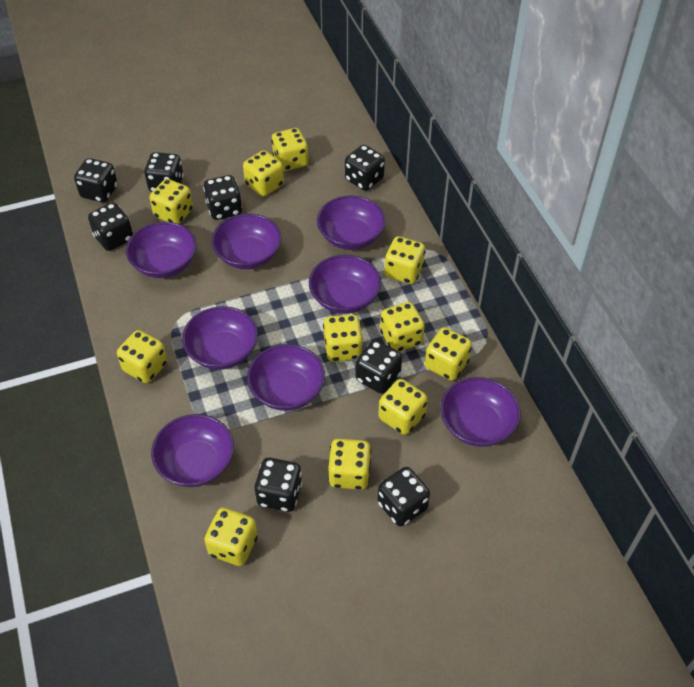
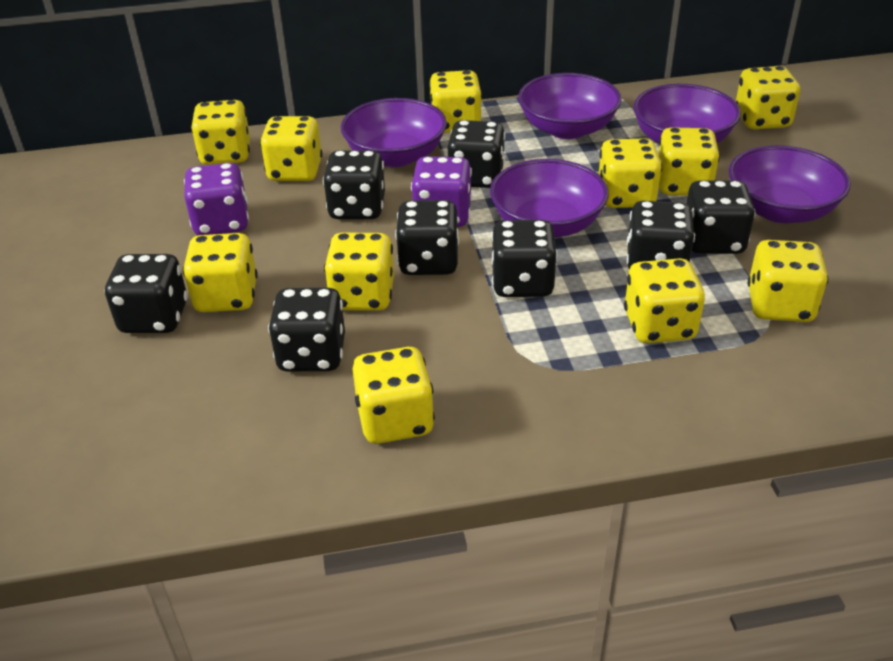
purple bowl: [126,222,197,278] [151,414,234,487] [182,306,258,370] [212,214,281,269] [247,344,325,411] [309,255,381,314] [317,195,386,250] [440,377,521,447] = 8 -> [341,98,447,167] [490,159,609,238] [518,73,622,139] [633,84,741,143] [729,145,851,224] = 5
purple dice: none = 0 -> [184,163,249,235] [411,156,472,227] = 2

